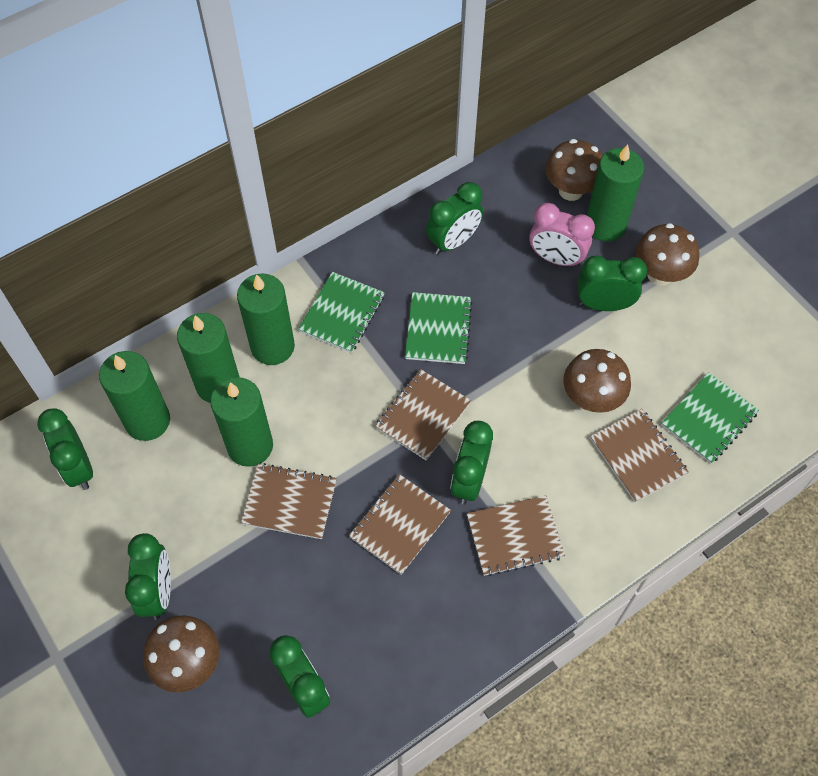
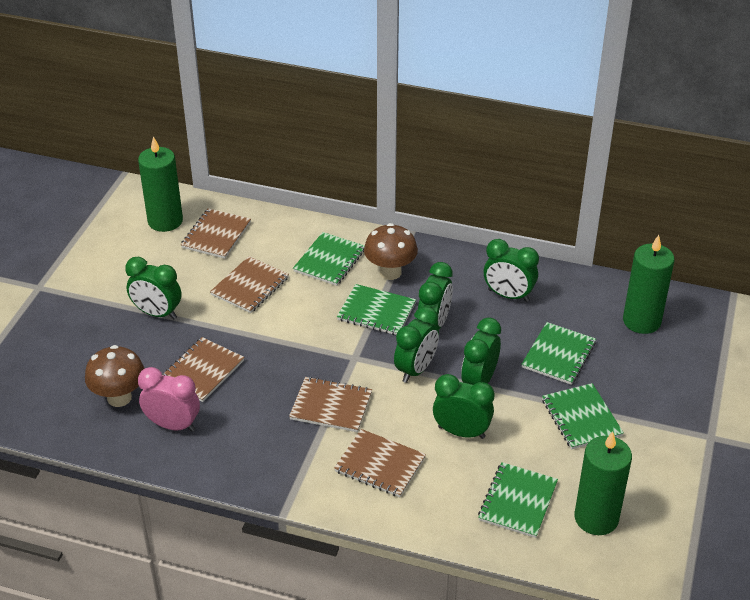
brown mushroom: [143,616,220,693] [545,139,603,201] [563,349,631,413] [636,223,699,286] = 4 -> [85,345,145,407] [364,223,418,280] = 2
green candle: [99,351,170,441] [177,313,239,403] [210,377,273,467] [237,273,295,365] [587,144,644,242] = 5 -> [138,136,183,232] [574,431,632,535] [623,235,674,334] = 3
green notebook: [298,272,385,353] [405,292,473,364] [661,372,759,464] = 3 -> [293,232,365,286] [337,284,416,335] [478,462,558,538] [521,322,596,385] [542,383,624,449] = 5

